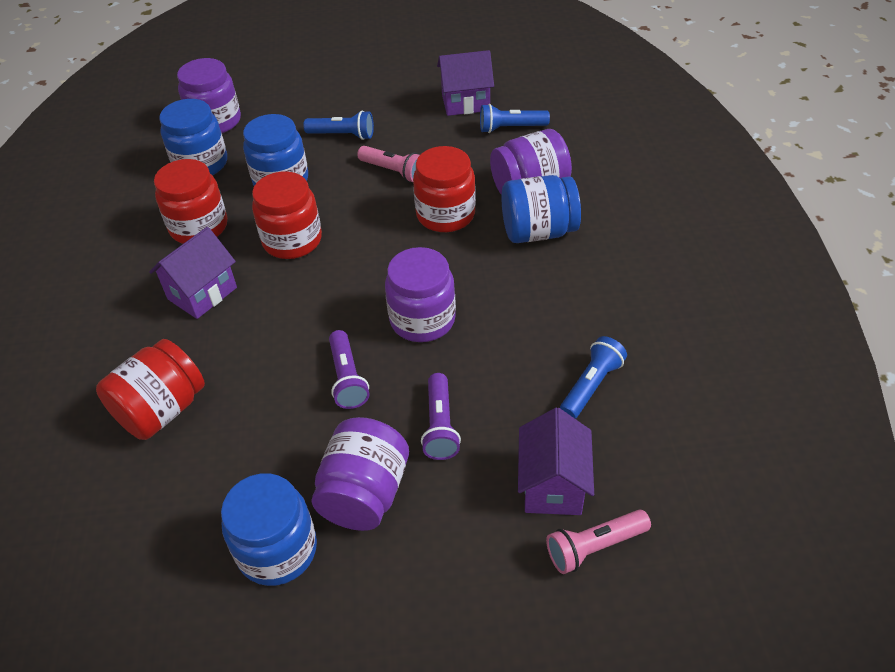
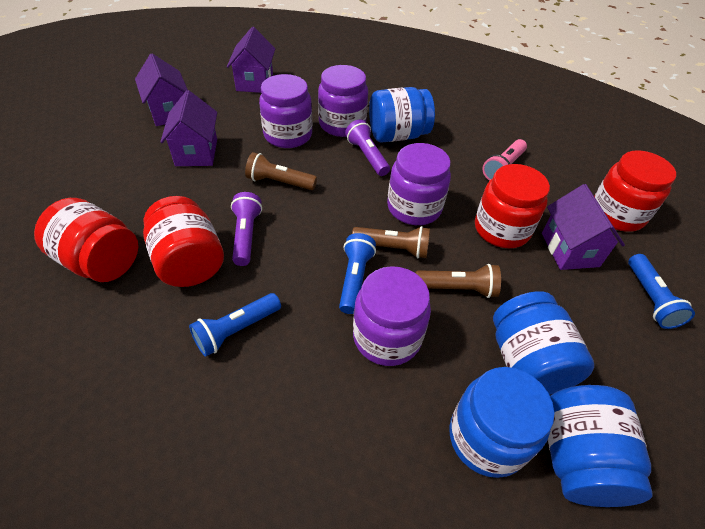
brown flashlight: none = 0 -> [245,152,317,190] [352,226,430,258] [415,264,501,298] = 3
pink flashlight: [357,146,420,182] [546,510,651,574] = 2 -> [483,139,527,181] = 1
purple house: [149,227,237,319] [437,50,494,116] [518,408,594,515] = 3 -> [135,54,188,126] [160,90,217,166] [227,27,275,93] [542,184,625,270] = 4

